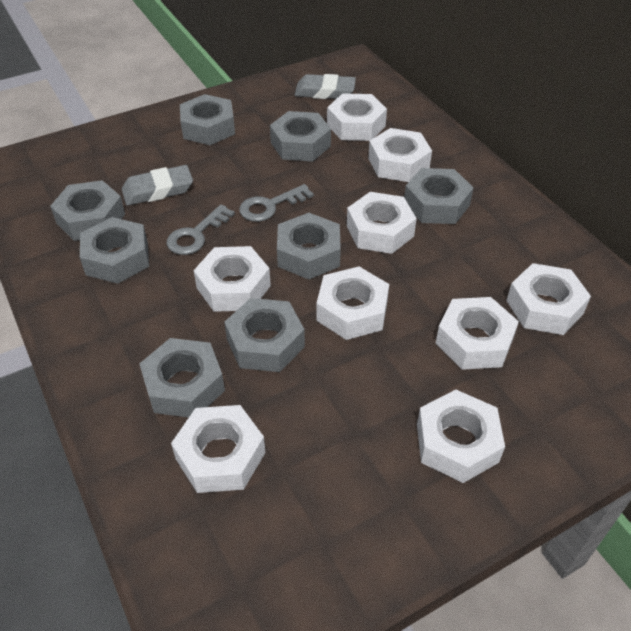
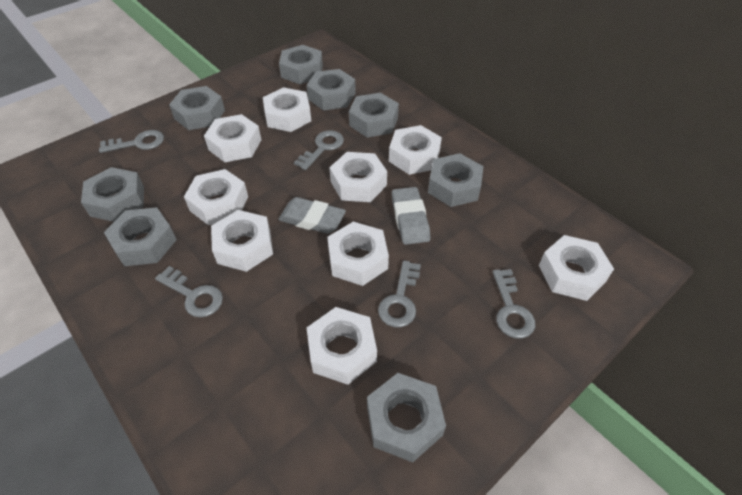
grey key: [167,204,235,255] [239,184,314,222] = 2 -> [99,130,164,153] [155,266,223,318] [294,130,344,170] [378,260,421,327] [493,269,535,338] = 5

